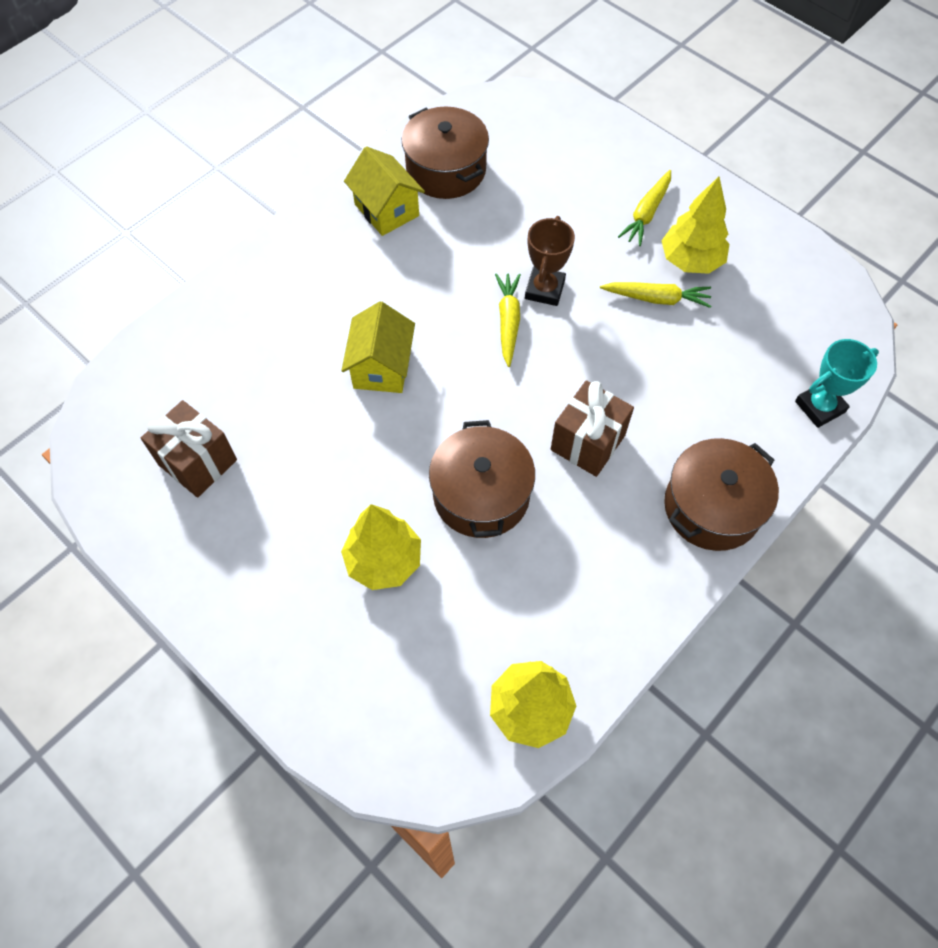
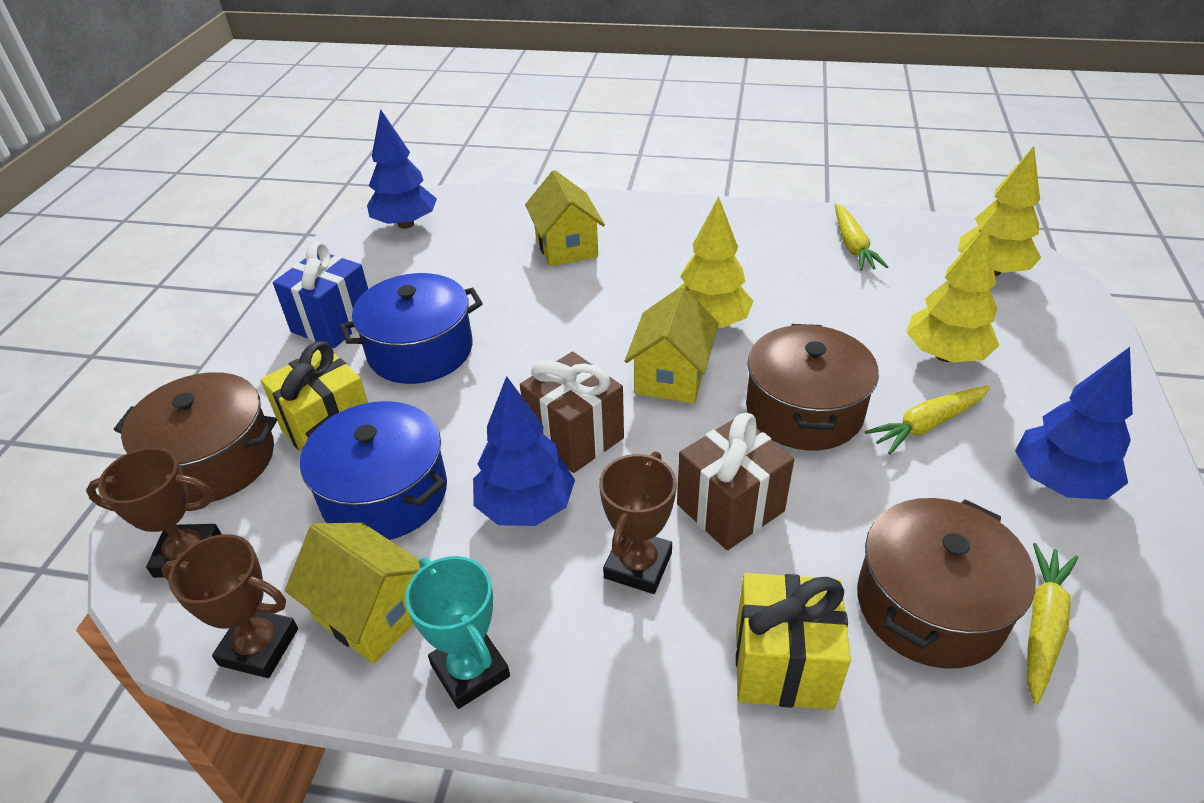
blue gift: none = 0 -> [273,242,368,348] = 1
blue pot: none = 0 -> [300,401,447,540] [340,273,483,384] = 2
blue tree: none = 0 -> [367,109,437,229] [473,376,575,526] [1015,347,1133,500] = 3
brown trophy: [525,216,575,306] = 1 -> [86,447,222,578] [161,534,298,678] [599,451,676,594] = 3
yellow gift: none = 0 -> [260,341,368,453] [736,573,851,710] = 2
yellow house: [341,301,415,393] [344,146,425,236] = 2 -> [285,523,420,664] [525,170,605,266] [625,287,719,403] = 3

